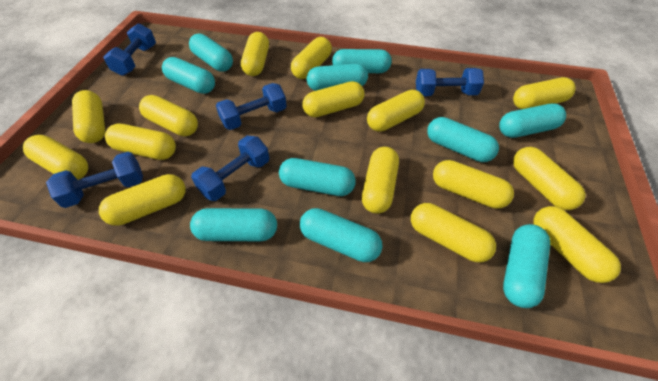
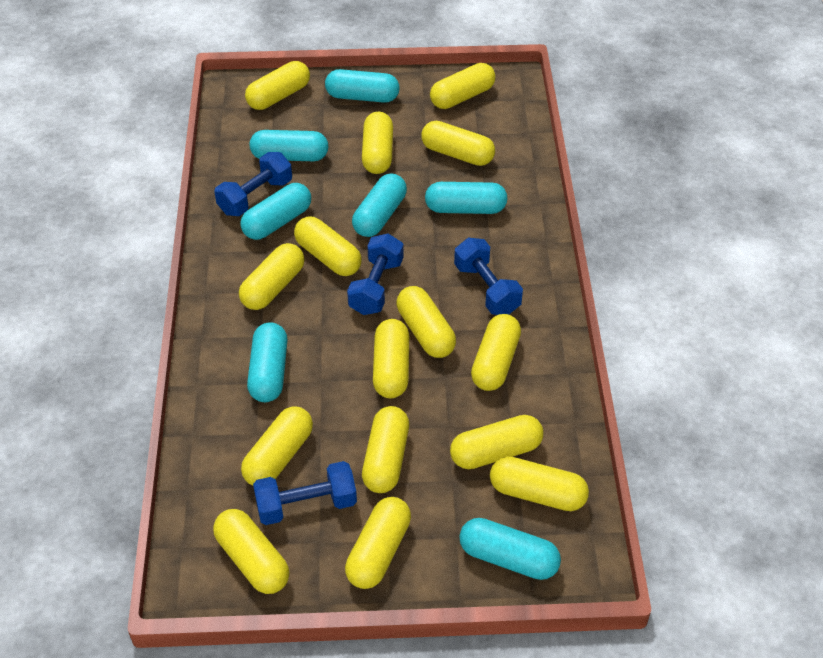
blue dumbbell: [46,152,143,208] [103,23,156,76] [191,136,269,201] [216,83,286,130] [416,68,484,96] = 5 -> [214,152,292,216] [253,461,357,525] [347,234,403,315] [454,238,523,315] = 4
turquoise capsule: [162,57,215,94] [189,33,233,72] [190,208,277,241] [279,158,356,196] [300,208,383,262] [307,63,368,91] [332,49,392,73] [427,117,499,162] [499,103,566,138] [503,224,550,308] = 10 -> [240,183,311,240] [247,322,287,402] [250,130,329,161] [325,69,399,103] [352,173,407,237] [425,182,508,214] [459,518,561,580] = 7

